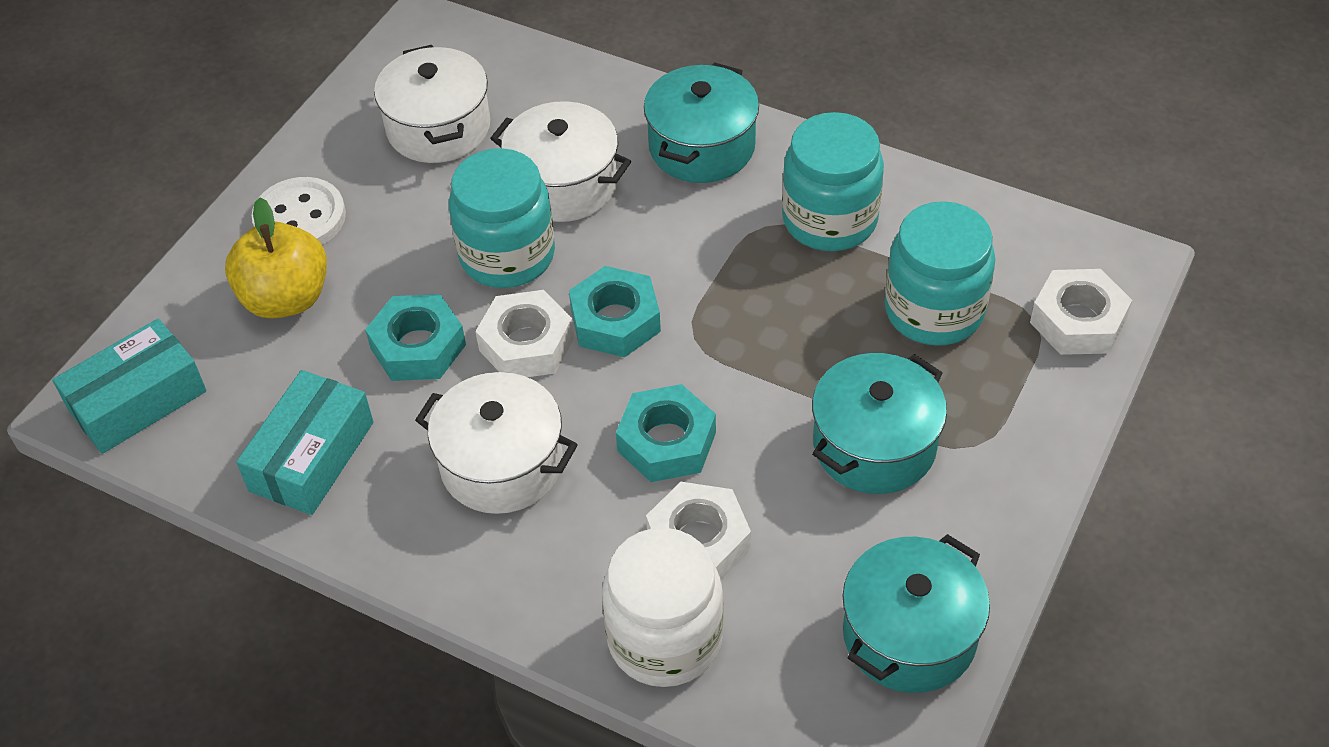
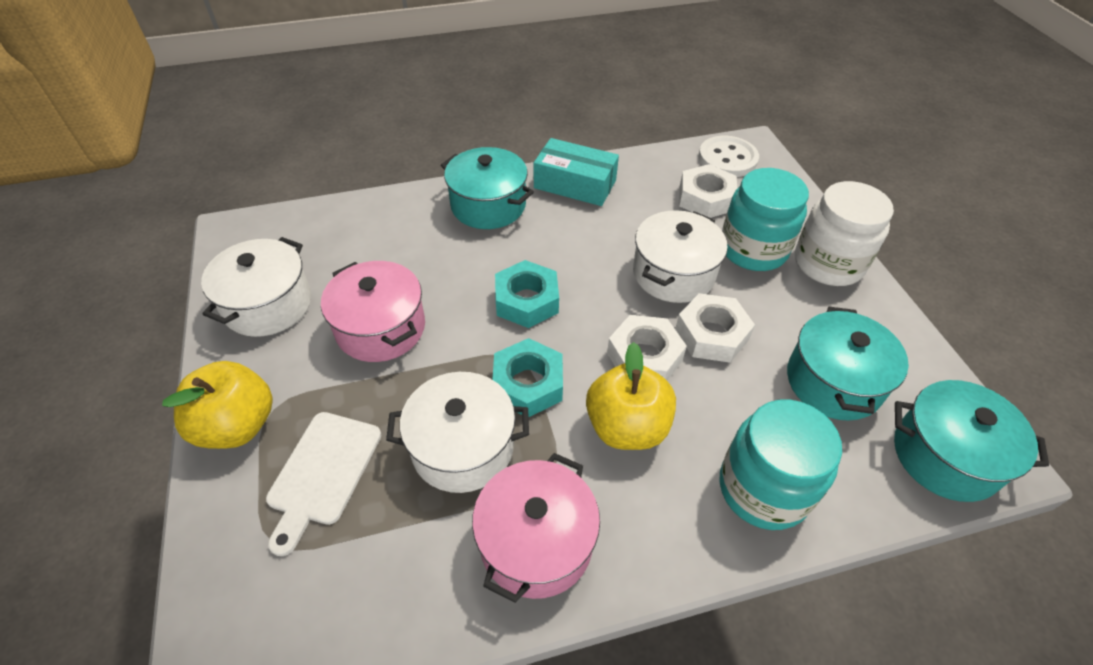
pink pot: none = 0 -> [321,261,425,362] [472,453,600,603] = 2
turquoise box: [52,319,206,454] [236,370,373,515] = 2 -> [533,138,619,206] = 1
turquoise jar: [449,148,555,288] [782,112,884,251] [884,201,995,346] = 3 -> [720,399,842,530] [722,168,809,271] = 2
turquoise nut: [365,294,466,381] [569,266,661,357] [616,384,716,482] = 3 -> [493,338,563,417] [495,260,559,328] = 2
white cutting board: none = 0 -> [266,412,382,556] = 1
yellow apple: [225,198,327,318] = 1 -> [162,361,273,449] [586,342,676,450] = 2

